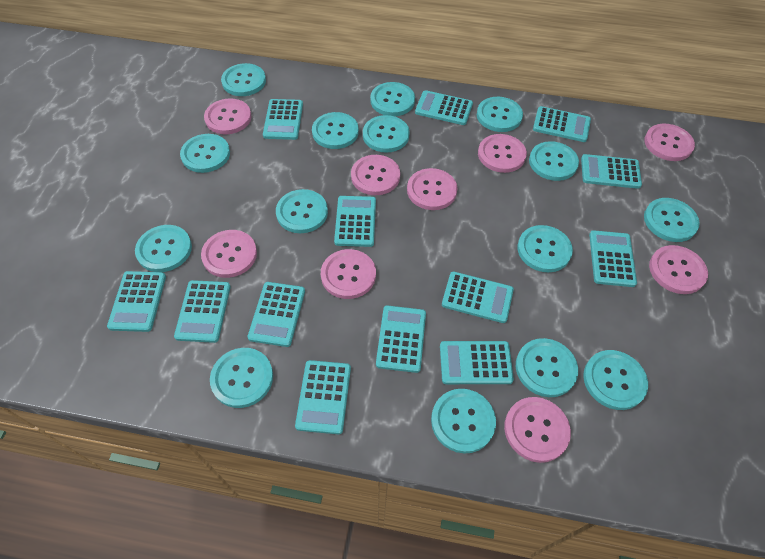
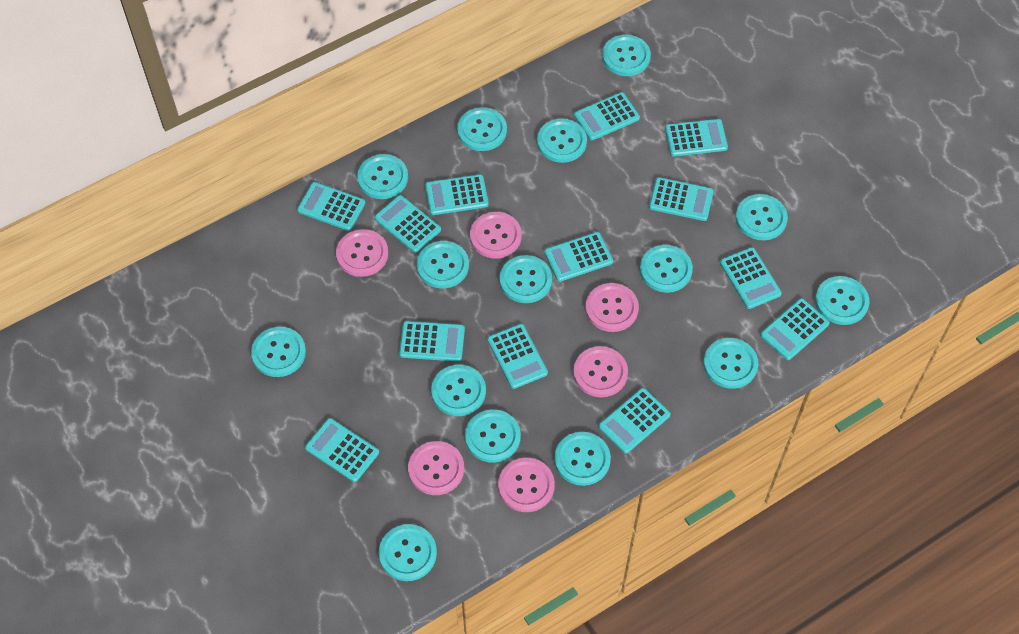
pink button: [201,230,257,278] [204,99,251,134] [321,249,376,299] [351,155,400,195] [407,168,458,210] [478,134,527,173] [504,397,571,463] [644,124,695,161] [649,245,708,294] = 9 -> [336,229,388,277] [408,441,464,495] [470,212,522,259] [498,457,555,512] [573,346,628,397] [585,283,639,332] = 6

